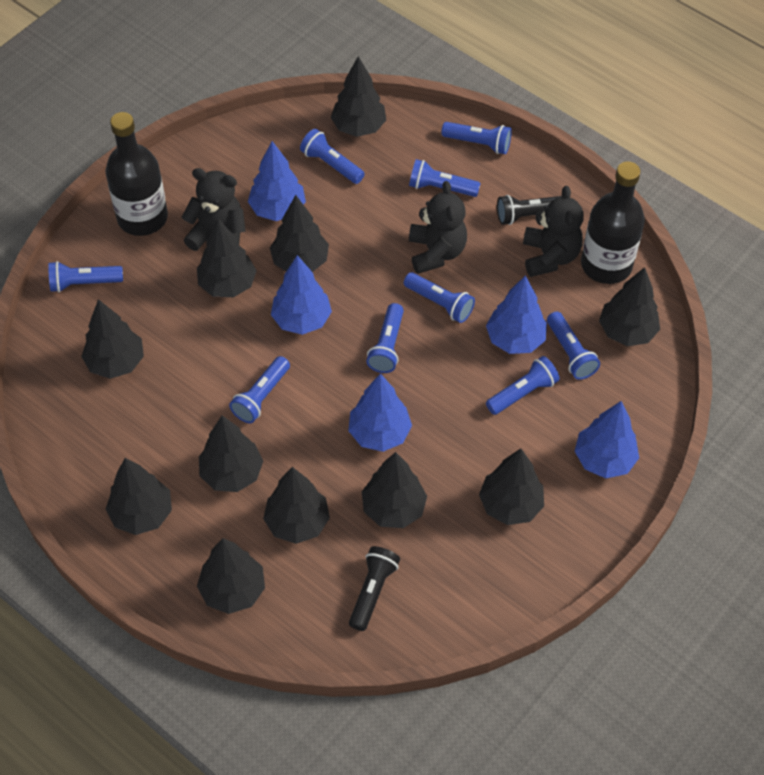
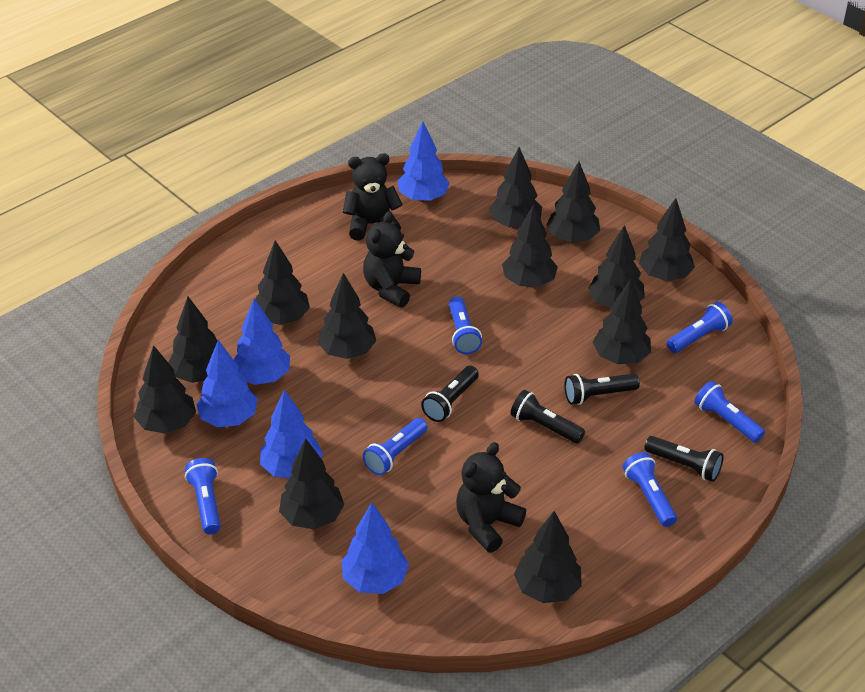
black bottle: [106,112,168,236] [581,161,645,284] = 2 -> none = 0
black flashlight: [349,546,400,631] [497,195,562,225] = 2 -> [421,366,479,422] [510,390,585,444] [564,374,640,405] [645,436,724,482] = 4
black tree: [81,299,144,379] [106,458,172,535] [197,219,257,297] [197,538,265,614] [199,416,263,492] [263,467,330,544] [270,195,329,272] [331,56,386,137] [362,452,427,528] [479,449,544,525] [599,267,660,346] = 11 -> [134,345,196,434] [168,297,217,383] [255,240,310,325] [279,439,344,529] [318,273,376,359] [489,147,542,229] [502,204,558,287] [514,511,582,603] [546,161,600,243] [588,225,645,308] [593,278,651,364] [639,198,695,281] = 12
blue flashlight: [48,261,123,292] [229,356,290,423] [300,129,365,184] [366,303,404,373] [404,272,475,323] [409,159,481,197] [441,122,512,154] [486,356,560,415] [547,311,600,380] = 9 -> [185,458,221,534] [363,418,428,475] [449,296,482,354] [622,452,677,527] [667,302,733,353] [694,381,765,443] = 6

